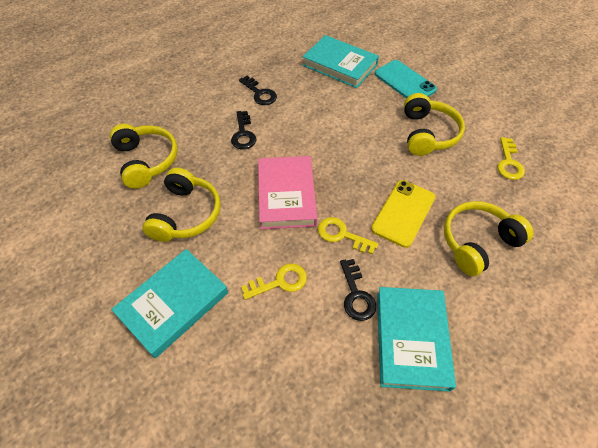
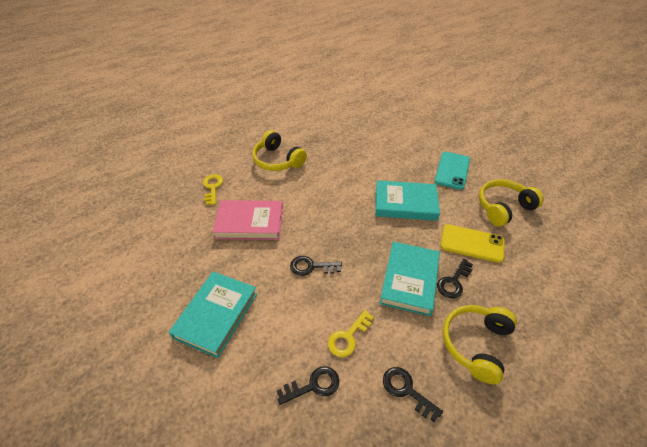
black key: [231,111,256,150] [239,76,277,105] [340,259,376,321] = 3 -> [277,366,339,405] [290,256,342,276] [383,367,443,422] [437,259,473,298] = 4
yellow headphones: [110,124,178,189] [142,168,221,242] [404,93,465,156] [444,201,534,276] = 4 -> [252,130,307,171] [442,305,517,384] [479,179,544,226] = 3
yellow key: [241,263,307,300] [318,217,378,254] [497,137,525,180] = 3 -> [203,174,223,205] [328,310,374,357] = 2

